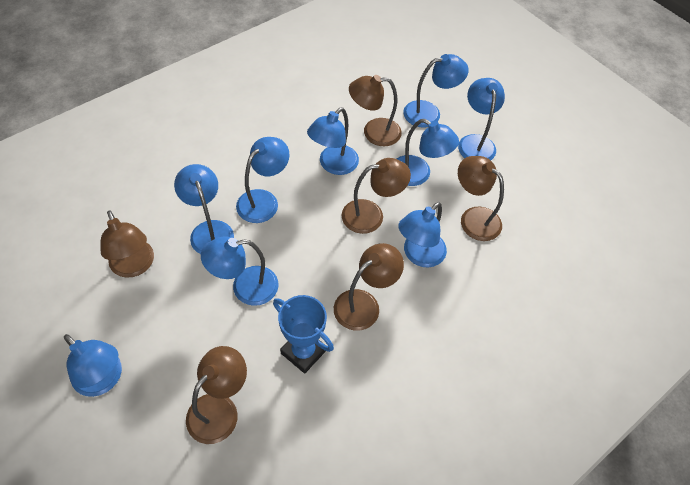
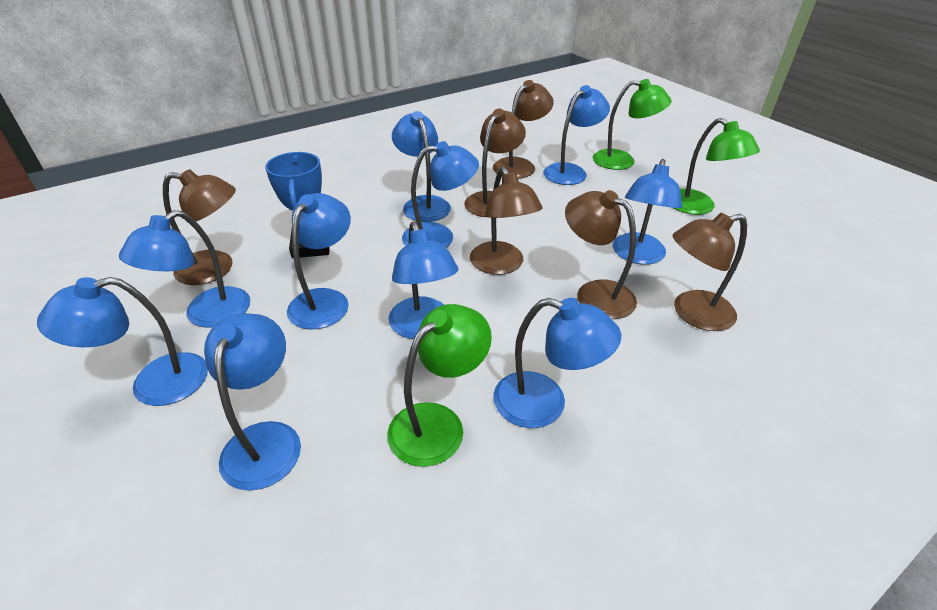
blue lamp: [64,334,122,397] [174,164,234,254] [201,236,279,306] [236,137,290,223] [307,107,359,175] [397,119,459,186] [398,202,447,267] [403,54,469,128] [458,78,505,160] = 9 -> [37,277,208,406] [119,210,250,328] [204,313,301,491] [287,193,351,329] [388,222,458,339] [392,111,451,222] [402,141,479,248] [493,298,621,428] [543,85,610,185] [613,159,682,265] = 10
green lamp: none = 0 -> [387,304,492,467] [593,79,671,170] [674,118,760,215] = 3

